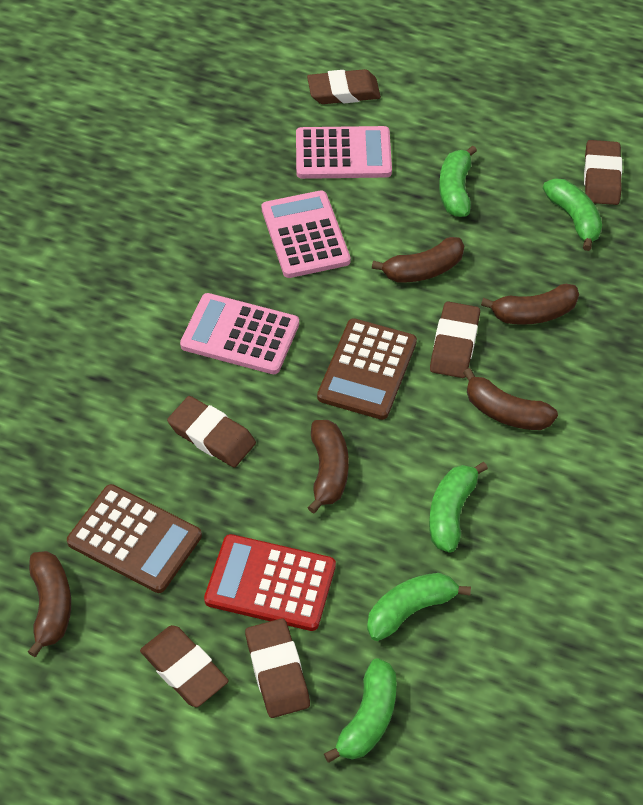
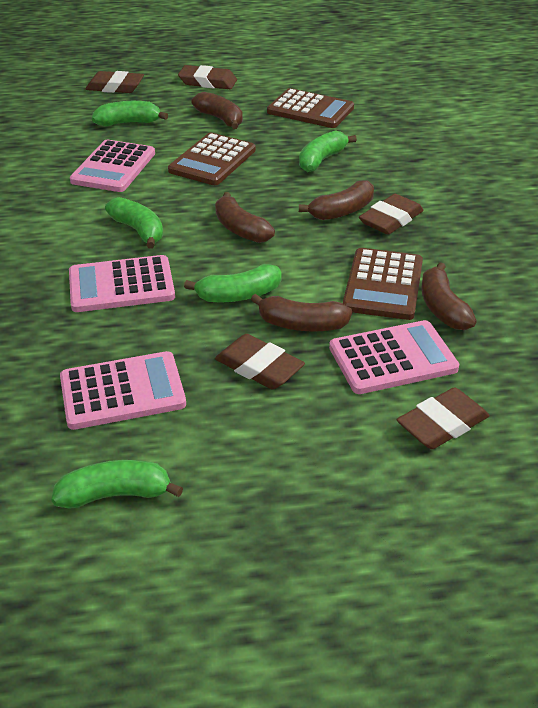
brown calculator: [67,484,202,593] [317,318,417,420] = 2 -> [168,133,256,185] [267,88,354,128] [343,248,423,320] = 3
brown eraser: [140,625,229,707] [167,396,256,468] [245,618,310,718] [307,69,381,104] [430,302,480,378] [584,140,622,205] = 6 -> [85,71,144,93] [178,65,237,89] [215,334,305,389] [359,194,424,235] [397,387,490,449] = 5
pink calculator: [180,293,299,374] [261,190,351,278] [296,126,392,179] = 3 -> [60,351,186,430] [69,255,175,312] [70,140,155,192] [329,320,459,394] = 4
red calculator: [204,534,336,631] = 1 -> none = 0

